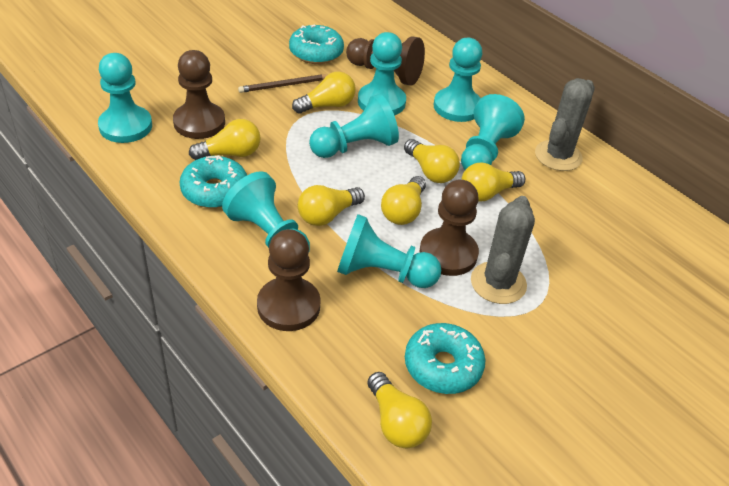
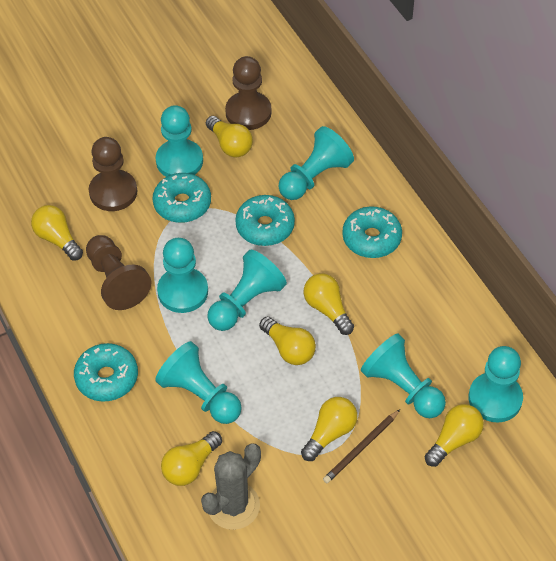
brown pawn: [173,50,225,139] [257,229,321,331] [346,36,425,86] [419,179,479,276] = 4 -> [86,235,152,310] [89,137,137,211] [225,56,272,130] = 3
grey cactus: [471,196,535,304] [535,78,595,171] = 2 -> [201,443,261,530] = 1
turquoise donut: [179,155,247,208] [289,25,344,64] [405,323,485,394] = 3 -> [74,343,138,402] [153,173,211,223] [235,195,295,246] [342,206,402,258] = 4

